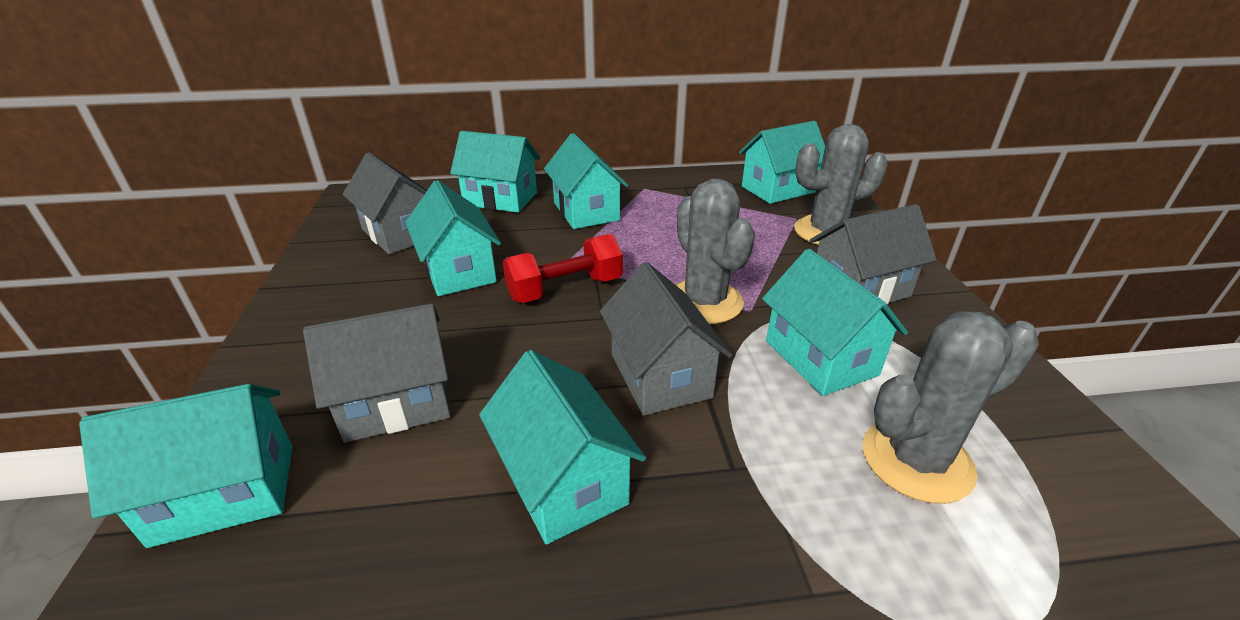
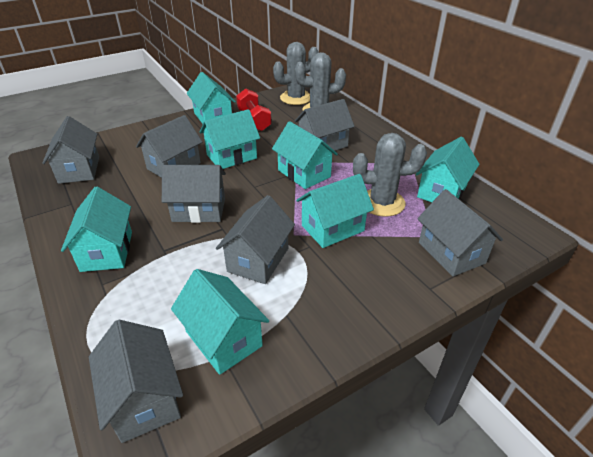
grey house: [303,304,451,443] [343,153,427,254] [600,262,732,416] [810,204,937,305] = 4 -> [42,116,99,184] [89,320,183,443] [136,115,202,178] [162,165,226,223] [216,195,295,284] [294,99,355,151] [417,189,503,276] = 7

